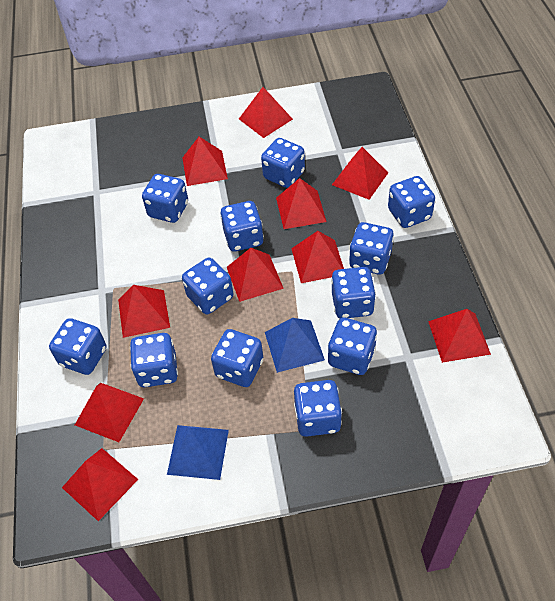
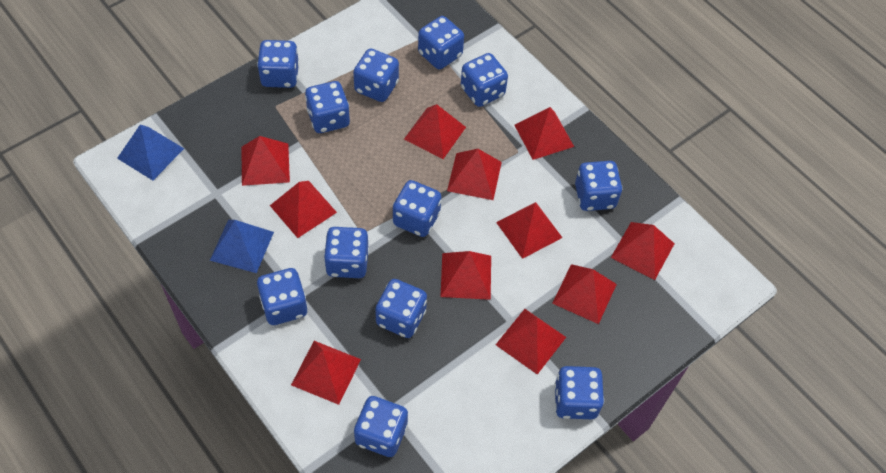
red pyramid: [62,448,138,521] [75,383,144,442] [118,285,170,338] [182,137,228,186] [227,248,284,302] [239,87,293,138] [276,178,327,229] [291,231,344,283] [332,147,388,200] [428,309,491,363] = 10 -> [241,136,290,186] [270,181,337,238] [291,341,361,405] [404,104,466,159] [440,251,491,300] [447,149,502,200] [496,202,562,259] [496,309,566,375] [514,107,574,160] [552,264,617,324] [611,222,675,280] = 11

